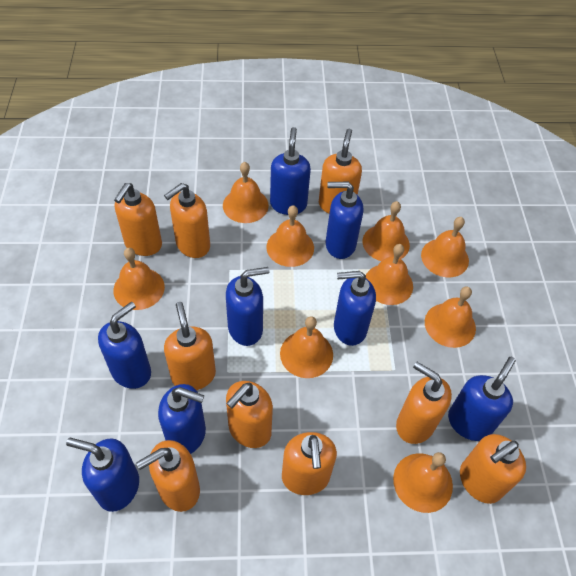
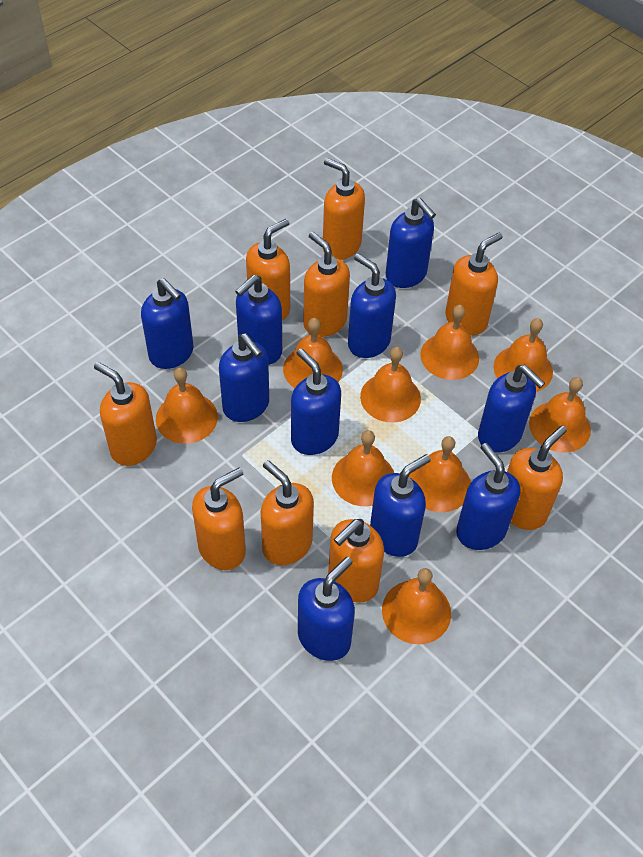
blue soap dispenser: [66,438,139,512] [98,302,151,389] [158,384,206,454] [226,267,269,346] [270,127,311,215] [326,182,363,259] [334,271,376,346] [448,357,516,441] = 8 -> [141,279,193,369] [219,333,269,422] [235,275,282,365] [291,348,341,455] [298,557,355,661] [348,254,396,358] [370,454,431,557] [386,198,436,288] [456,443,520,550] [478,365,545,453] = 10

